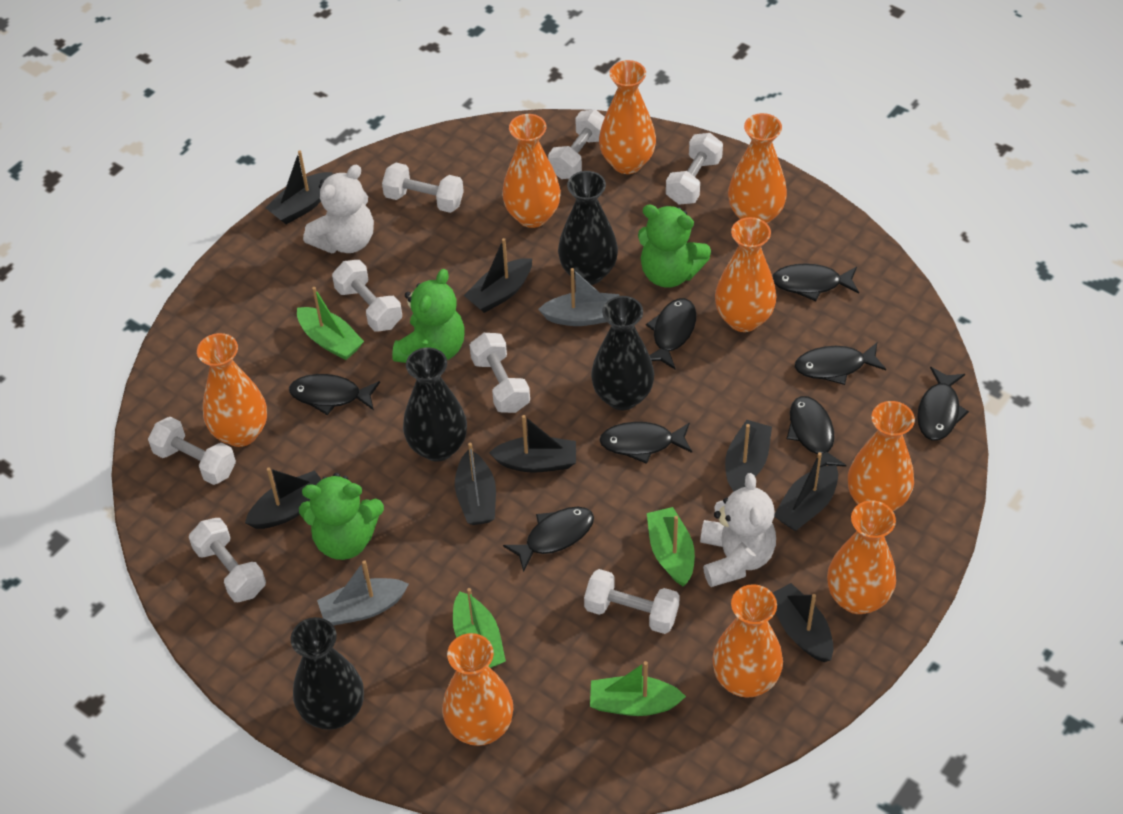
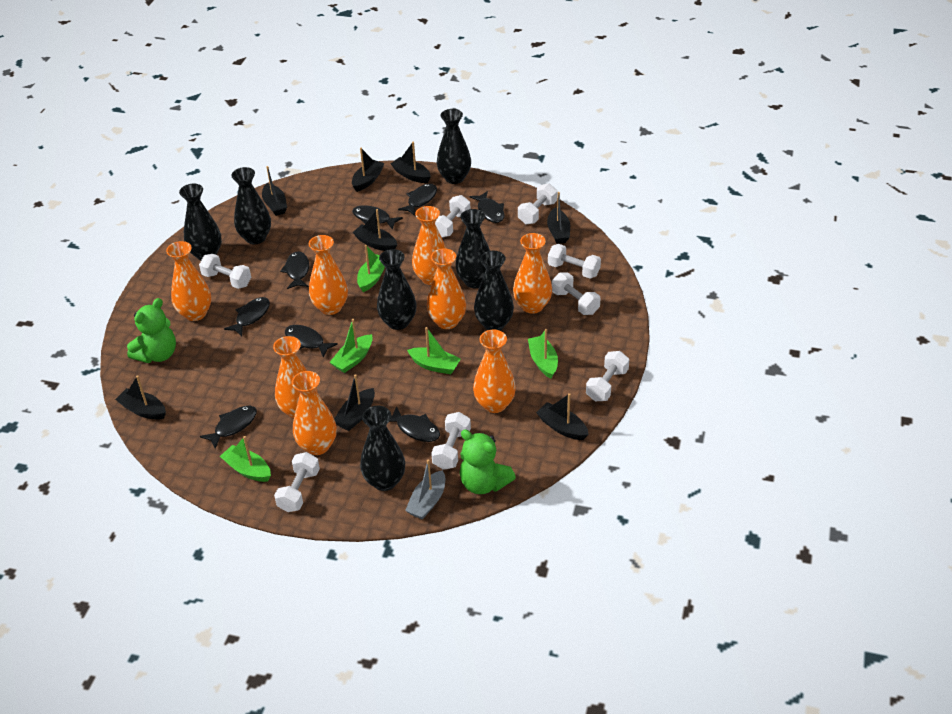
black vase: [291,617,364,730] [403,347,467,461] [558,171,618,285] [591,296,654,410] = 4 -> [179,184,222,261] [231,167,271,244] [360,406,405,491] [377,249,417,330] [437,109,471,184] [455,209,490,288] [474,251,514,330] = 7
green boat: [297,287,364,360] [453,588,506,668] [590,661,686,716] [647,507,695,586] = 4 -> [220,436,271,482] [329,319,373,373] [357,245,385,292] [407,327,461,374] [528,329,558,379] = 5
green teddy bear: [299,473,384,560] [392,269,465,363] [638,204,711,288] = 3 -> [127,298,176,363] [460,429,516,494] = 2
grey boat: [317,560,409,625] [538,268,619,326] = 2 -> [405,460,445,520] = 1
orange vase: [197,333,267,447] [442,633,513,746] [502,114,561,228] [599,60,656,174] [712,584,783,698] [715,217,776,332] [728,113,787,224] [827,501,896,614] [848,401,915,511] = 9 -> [166,241,211,321] [273,336,318,419] [292,371,337,455] [309,235,348,315] [412,206,447,285] [427,248,466,329] [473,329,516,413] [513,233,552,314] = 8
white teddy bear: [303,165,374,254] [700,473,776,587] = 2 -> none = 0

